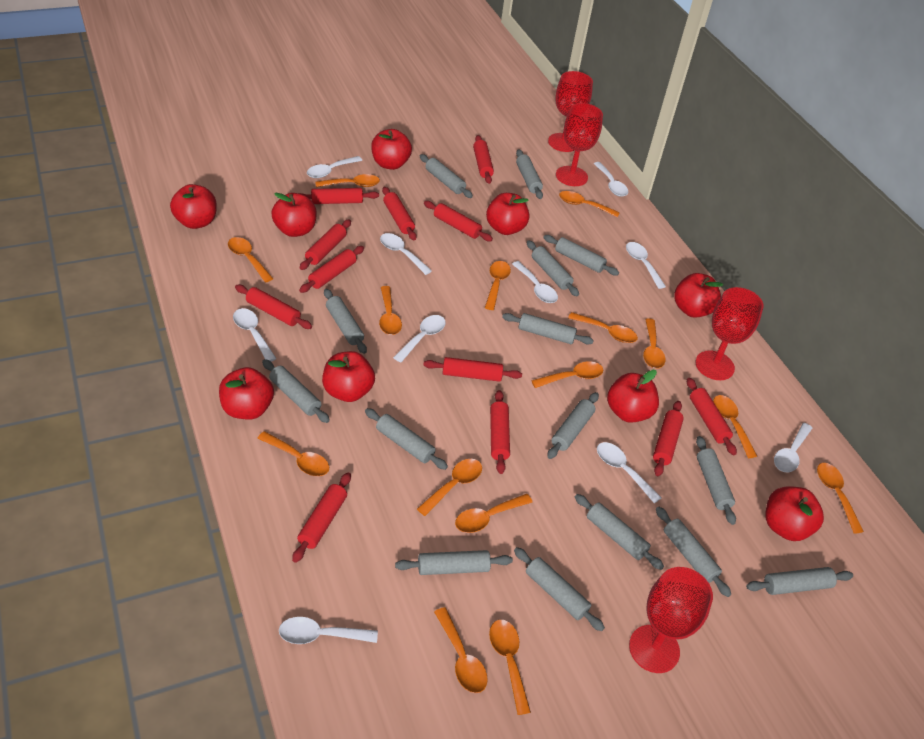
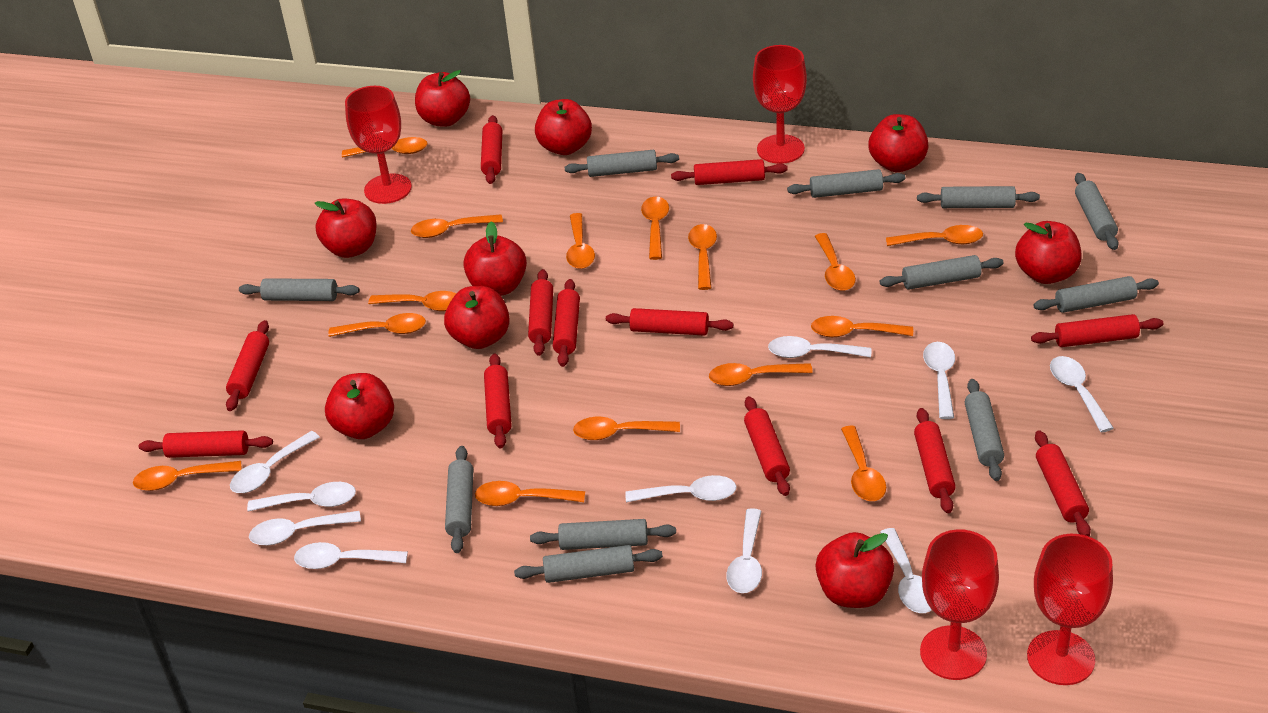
grey rolling pin: [262,359,330,423] [324,289,367,354] [365,408,448,470] [395,550,513,575] [420,154,473,198] [502,313,594,344] [514,547,605,631] [516,149,543,199] [527,241,579,296] [543,235,619,276] [547,392,599,459] [575,494,664,570] [656,507,731,597] [696,436,736,525] [746,567,853,595] = 15 -> [239,278,359,301] [445,446,473,553] [514,545,663,583] [530,519,676,550] [565,150,679,177] [787,169,905,198] [880,255,1004,290] [917,186,1040,208] [965,379,1004,481] [1033,276,1159,313] [1075,173,1119,250] = 11

